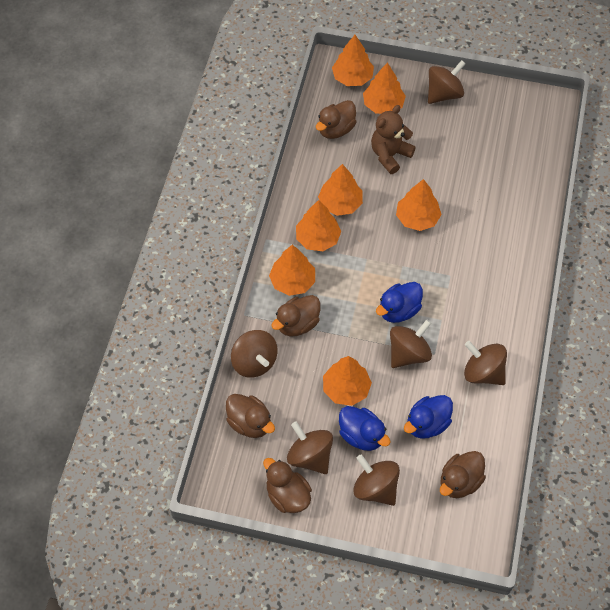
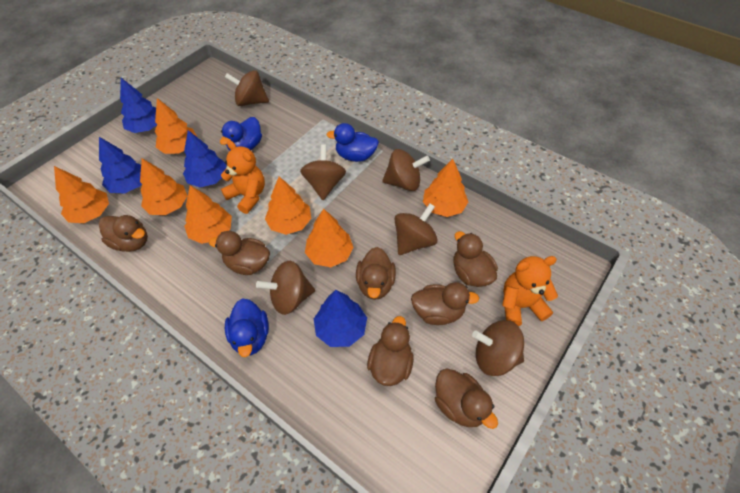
blue tree: none = 0 -> [99,137,142,193] [120,78,157,133] [183,130,226,187] [314,290,367,347] = 4
brown duck: [226,394,275,438] [263,458,312,513] [271,295,320,337] [316,100,357,139] [440,451,486,498] = 5 -> [99,215,148,252] [209,231,270,275] [356,247,396,300] [367,316,414,386] [411,282,479,325] [435,368,498,429] [453,231,498,287] = 7
brown teddy bear: [371,105,416,174] = 1 -> none = 0
orange teddy bear: none = 0 -> [221,140,265,214] [502,256,558,326] = 2

